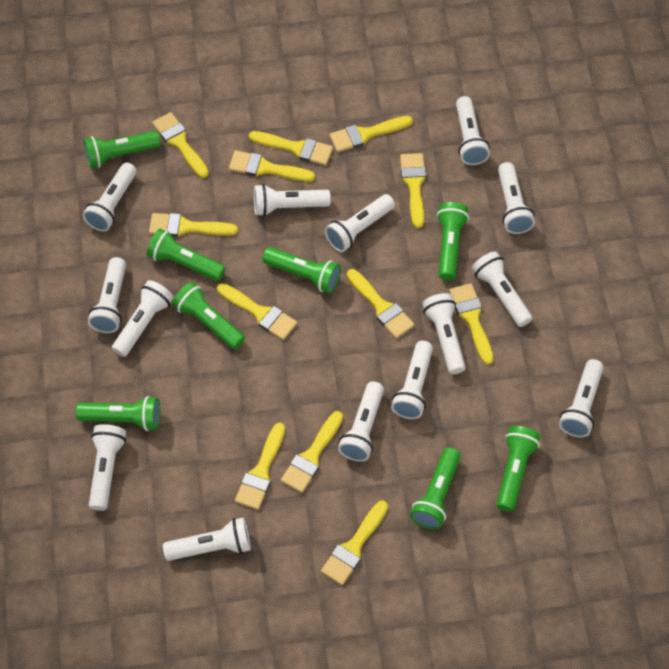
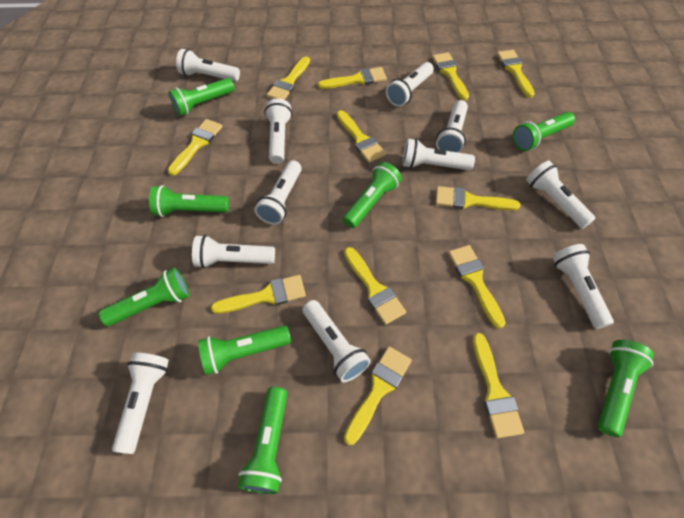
white flashlight: [83,163,137,231] [88,257,126,333] [89,424,126,511] [112,280,173,357] [163,517,251,561] [254,184,331,216] [325,194,395,252] [338,381,384,462] [391,341,433,419] [422,293,466,374] [456,96,490,165] [472,251,532,327] [498,162,535,234] [559,359,604,437] = 14 -> [112,353,169,454] [176,49,240,81] [192,235,275,268] [255,160,302,225] [264,98,292,164] [302,300,371,382] [386,62,434,107] [403,139,475,170] [436,100,468,153] [526,161,595,228] [552,244,614,329] = 11

